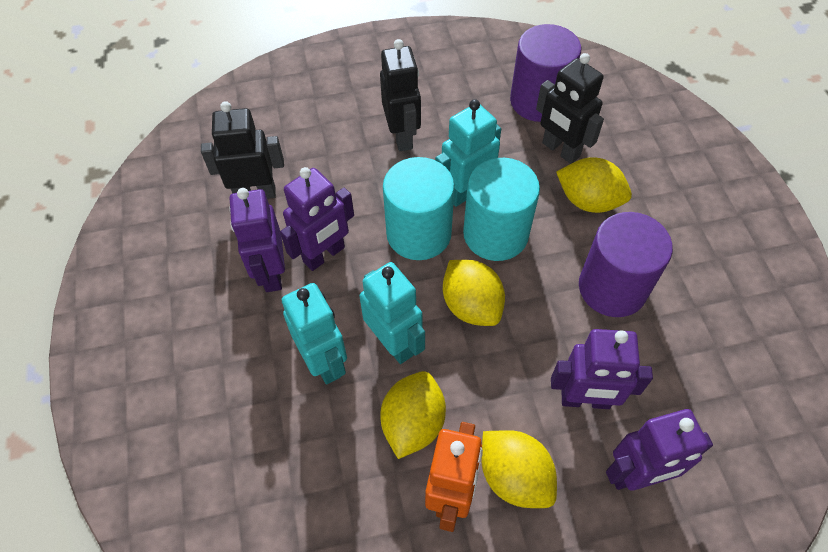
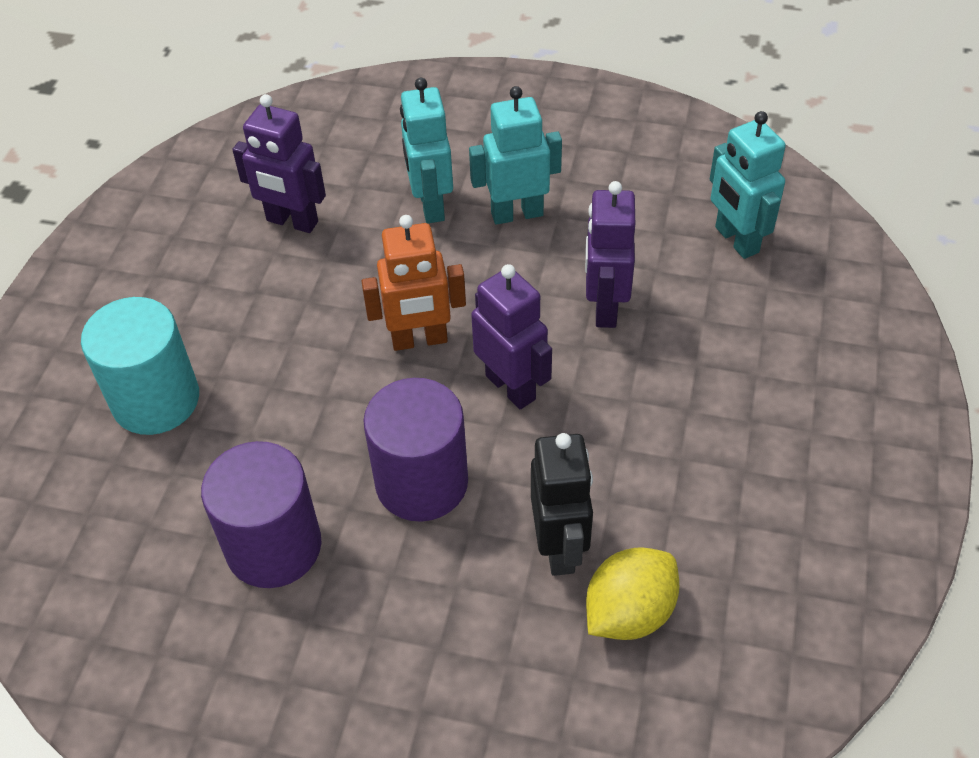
black robot: [201,101,284,199] [380,39,421,151] [536,53,604,164] = 3 -> [531,433,593,576] = 1
purple robot: [229,188,285,292] [280,167,354,271] [551,329,653,409] [606,409,713,491] = 4 -> [232,94,326,233] [471,264,552,409] [585,181,635,328] = 3
turquoise cylinder: [383,157,455,260] [463,158,540,261] = 2 -> [81,297,199,435] = 1
yellow lemon: [380,371,446,459] [443,260,505,326] [482,430,557,508] [556,157,632,213] = 4 -> [586,548,679,640] = 1

